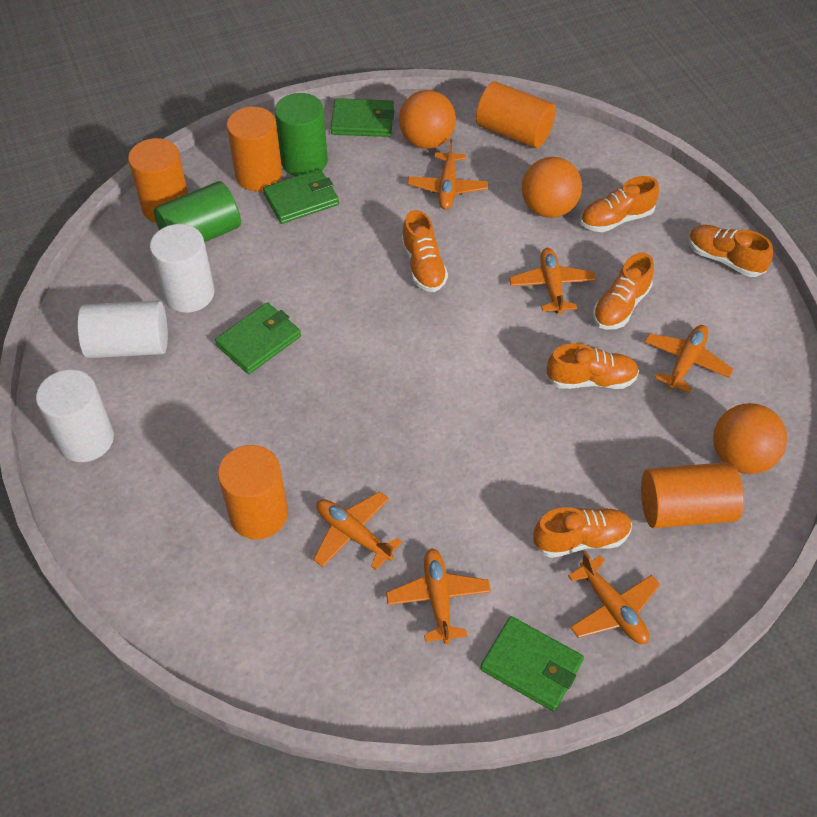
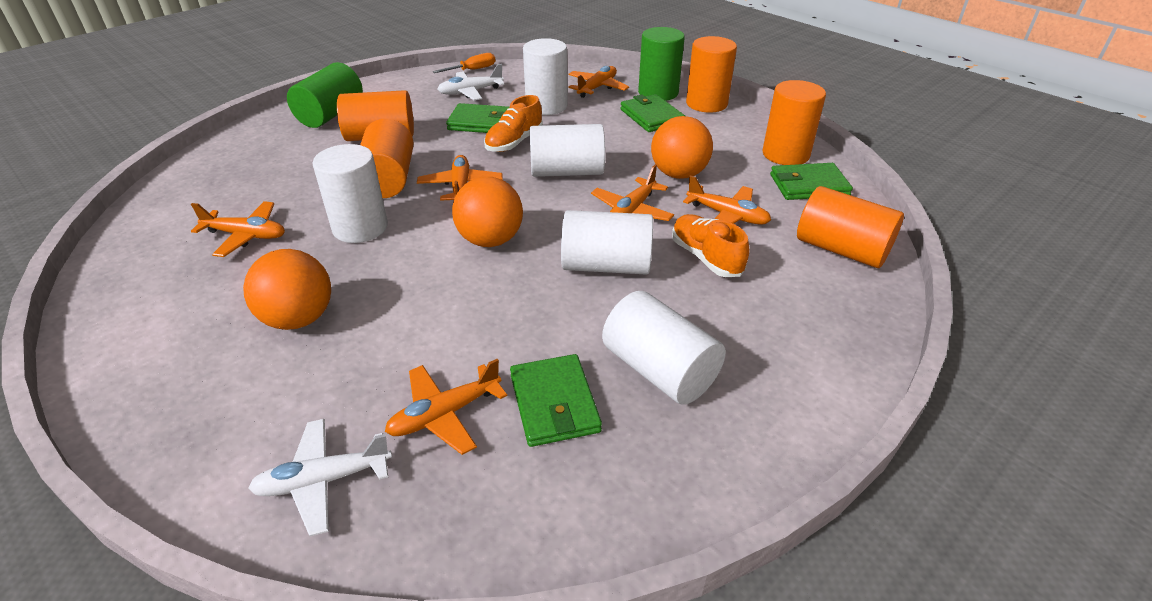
orange screwdriver: none = 0 -> [433,53,495,73] = 1
orange shoe: [401,210,448,292] [533,507,632,558] [546,343,639,389] [580,176,659,232] [593,253,654,330] [688,225,773,277] = 6 -> [484,95,543,152] [672,214,749,277] = 2
white cylinder: [36,369,114,462] [77,301,168,358] [150,224,215,313] = 3 -> [313,144,388,243] [523,38,568,115] [530,124,605,177] [561,210,653,275] [602,291,726,405] = 5
white plane: none = 0 -> [248,419,392,536] [437,64,505,100] = 2

